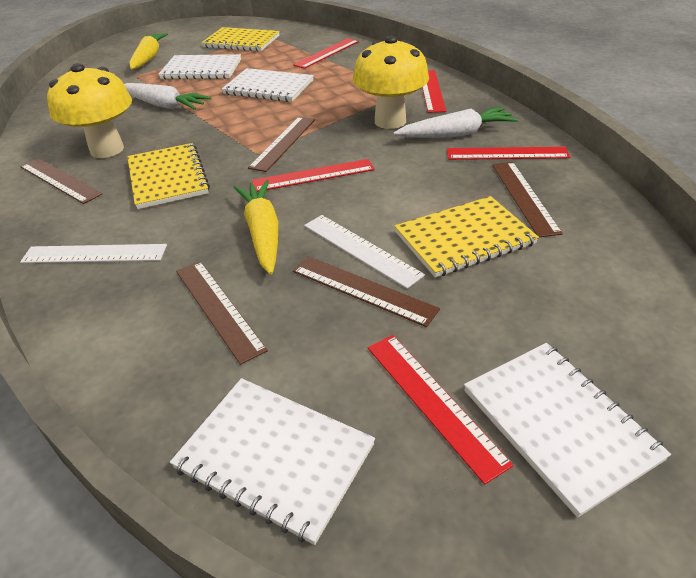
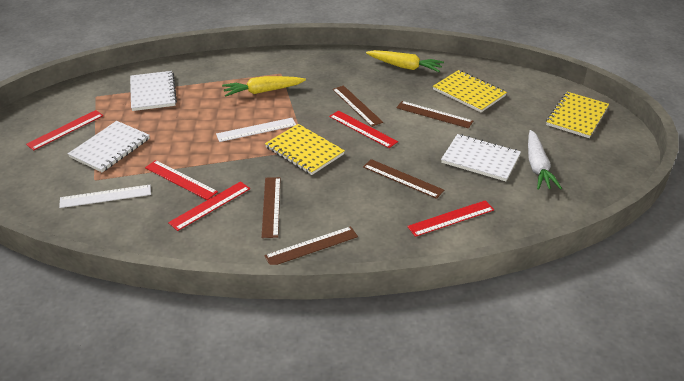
white carrot: [124,83,211,110] [393,107,519,138] = 2 -> [528,130,562,190] = 1
white notebook: [158,54,241,80] [170,378,375,545] [222,68,314,102] [464,343,671,518] = 4 -> [68,121,150,172] [130,71,177,111] [441,134,521,181] = 3
yellow mushroom: [47,63,132,158] [353,35,429,129] = 2 -> none = 0

